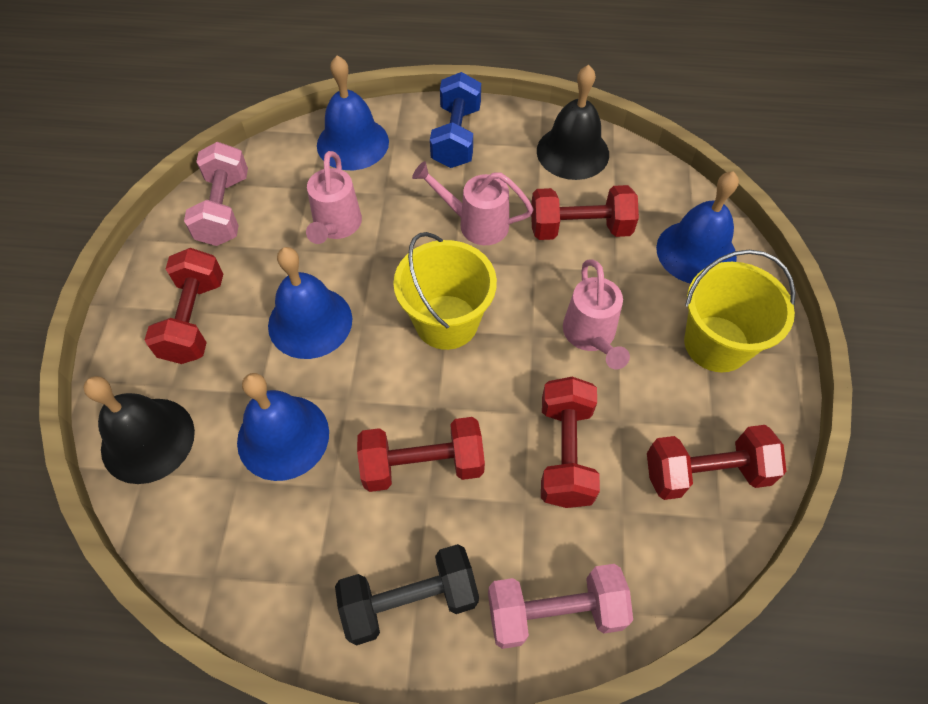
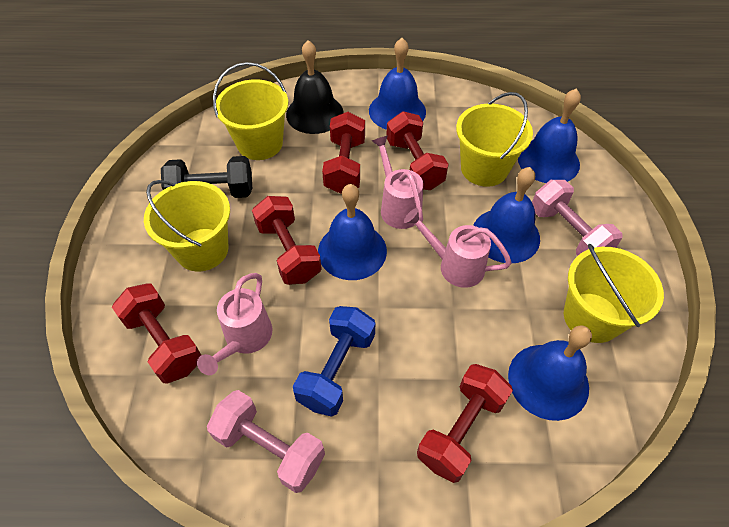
black bell: [83,376,195,484] [537,65,609,180] = 2 -> [286,40,344,134] = 1
blue bell: [237,373,329,481] [268,247,352,359] [317,56,389,170] [656,171,739,284] = 4 -> [318,184,387,280] [369,38,426,130] [473,167,540,263] [508,325,592,421] [518,88,581,183] = 5
yellow bucket: [393,232,497,350] [684,250,796,372] = 2 -> [144,180,230,271] [213,62,288,160] [456,92,533,187] [564,244,664,343] = 4

